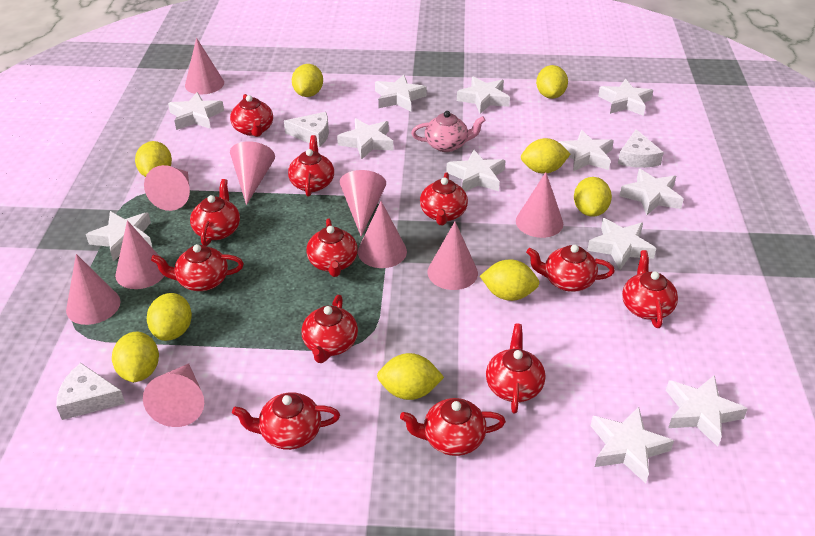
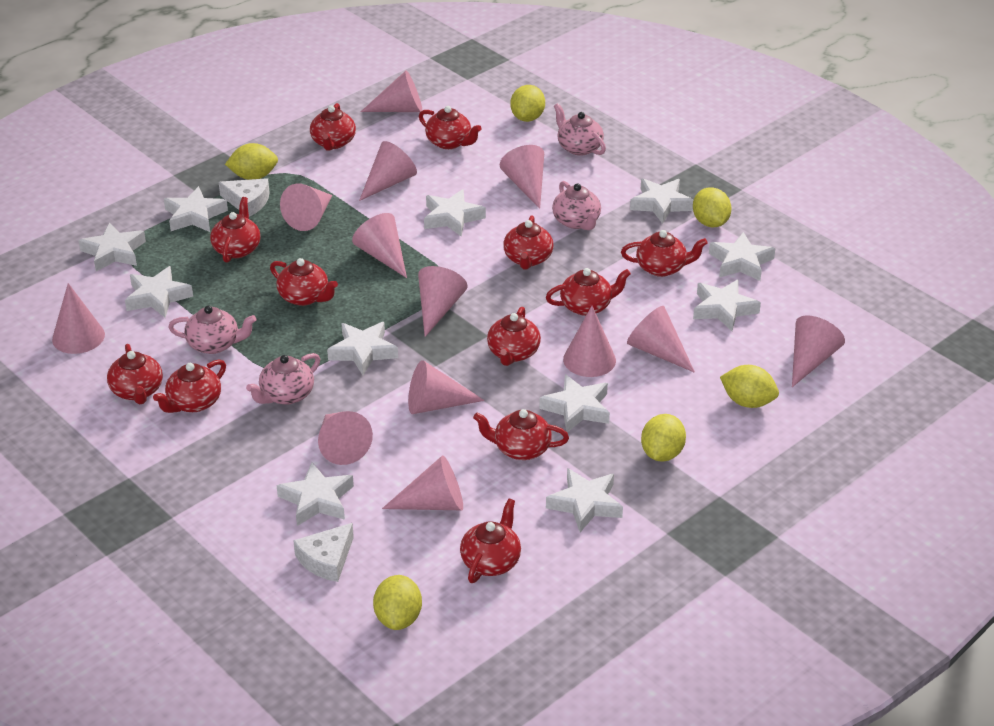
pink cone: [66,254,120,325] [115,220,164,289] [143,363,204,427] [144,165,190,211] [185,38,224,94] [230,141,275,205] [340,170,386,236] [358,201,407,268] [427,222,478,290] [516,172,563,238] = 10 -> [52,283,105,354] [280,183,332,231] [318,411,373,465] [352,213,407,278] [359,141,417,201] [361,70,422,112] [382,455,463,510] [408,360,484,414] [418,266,468,337] [500,145,544,209] [563,306,616,377] [627,306,695,373] [792,315,845,387] = 13
pink teapot: [411,111,486,152] = 1 -> [168,305,257,354] [246,353,320,404] [552,181,601,230] [554,103,606,156] = 4
white cheese: [56,363,125,420] [284,112,329,147] [618,129,664,168] = 3 -> [219,178,269,217] [293,523,354,582] = 2
white star: [86,211,152,261] [168,92,224,130] [337,118,393,160] [375,75,427,111] [446,149,506,192] [457,77,510,114] [559,130,614,171] [587,218,656,270] [591,407,674,483] [598,79,653,116] [619,169,684,216] [666,375,748,447] = 12 -> [78,222,146,271] [125,266,193,318] [164,186,228,232] [277,462,354,526] [327,322,398,375] [424,189,486,237] [539,374,610,432] [546,468,623,532] [630,178,693,224] [693,279,761,331] [709,232,775,281] = 11
yellow lemon: [112,332,159,382] [135,141,172,177] [147,293,192,341] [292,64,323,97] [377,353,444,400] [480,259,540,301] [521,138,570,174] [536,65,568,99] [574,177,612,217] = 9 -> [225,143,278,180] [373,575,422,630] [510,85,545,122] [641,414,686,462] [693,187,731,227] [720,365,779,408] = 6

